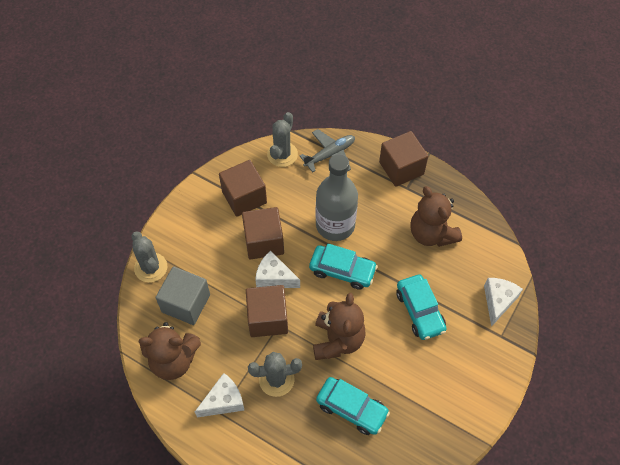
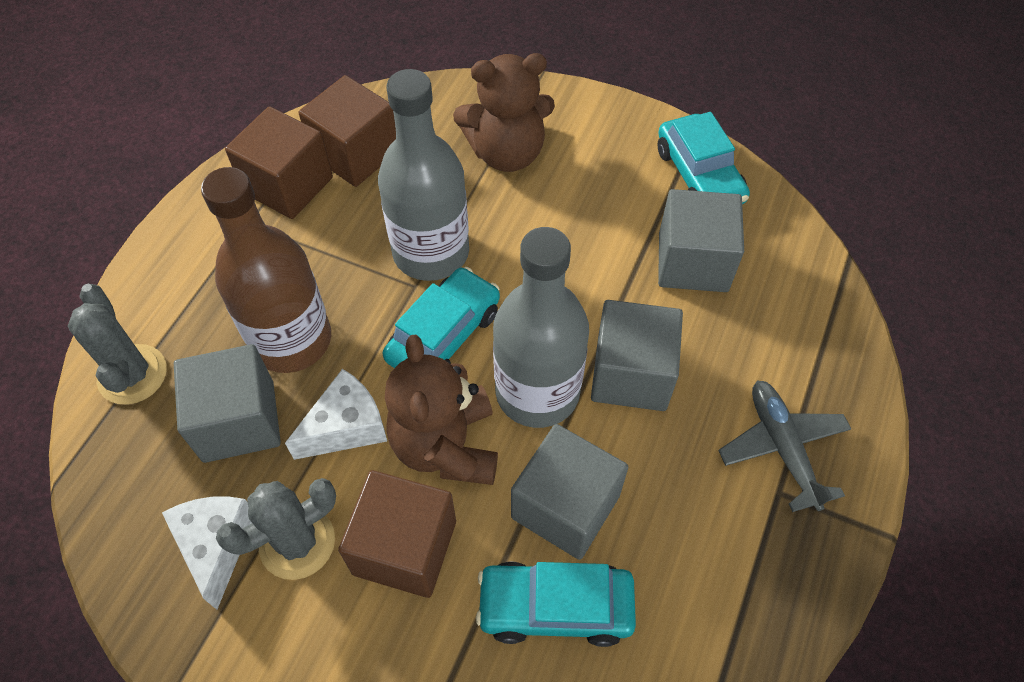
brown bottle: none = 0 -> [201,167,331,373] = 1
brown cube: [219,160,267,217] [242,207,284,260] [246,285,288,337] [379,131,428,187] = 4 -> [225,107,333,219] [299,75,396,187] [338,470,456,598] = 3
brown teddy bear: [139,322,201,380] [313,293,366,360] [410,186,462,247] = 3 -> [385,335,498,485] [453,53,555,172] = 2
grey bottle: [316,154,358,241] = 1 -> [378,69,469,281] [493,227,589,428] = 2
grey cactus: [131,232,167,282] [248,352,302,397] [267,112,298,167] = 3 -> [68,284,166,405] [216,478,336,580] = 2
grey cube: [156,266,210,325] = 1 -> [174,344,281,463] [511,424,628,560] [591,300,683,411] [658,189,744,292] = 4
white cheese: [195,373,244,417] [255,250,300,288] [484,278,523,327] = 3 -> [162,496,252,610] [285,369,387,460] = 2

